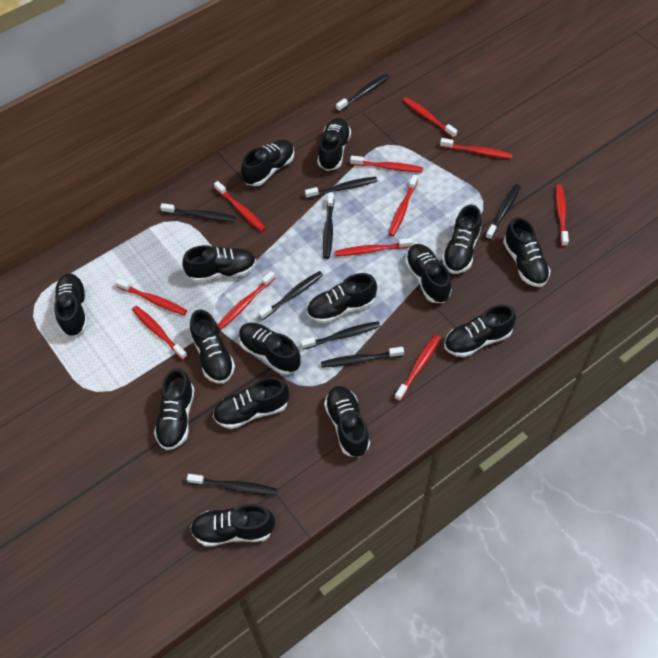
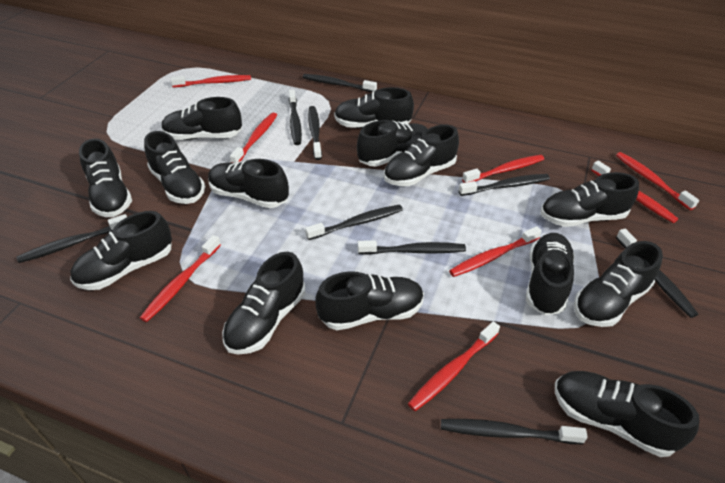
black shoe: [54,274,87,337] [154,368,195,450] [182,245,256,282] [190,309,235,384] [190,504,275,547] [213,377,289,429] [239,323,301,375] [241,140,294,186] [307,273,377,323] [317,118,351,171] [324,386,370,457] [405,244,452,303] [442,205,482,274] [444,304,516,357] [503,217,551,287] = 15 -> [70,211,172,290] [79,138,132,217] [144,131,205,204] [161,97,242,140] [208,159,289,208] [222,252,305,354] [315,271,424,330] [334,87,414,128] [357,120,427,167] [384,125,459,186] [526,233,575,315] [541,172,639,227] [555,371,700,457] [574,241,663,327] = 14
red toothbrush: [115,279,187,315] [132,306,188,360] [214,181,266,232] [218,271,275,330] [335,238,413,256] [350,156,423,172] [388,175,418,236] [395,335,441,401] [403,97,457,138] [440,138,512,159] [556,184,569,247] = 11 -> [140,235,221,322] [170,75,251,88] [230,113,277,163] [408,321,500,411] [449,226,542,277] [462,155,544,183] [591,161,678,223] [616,152,699,210] = 8

